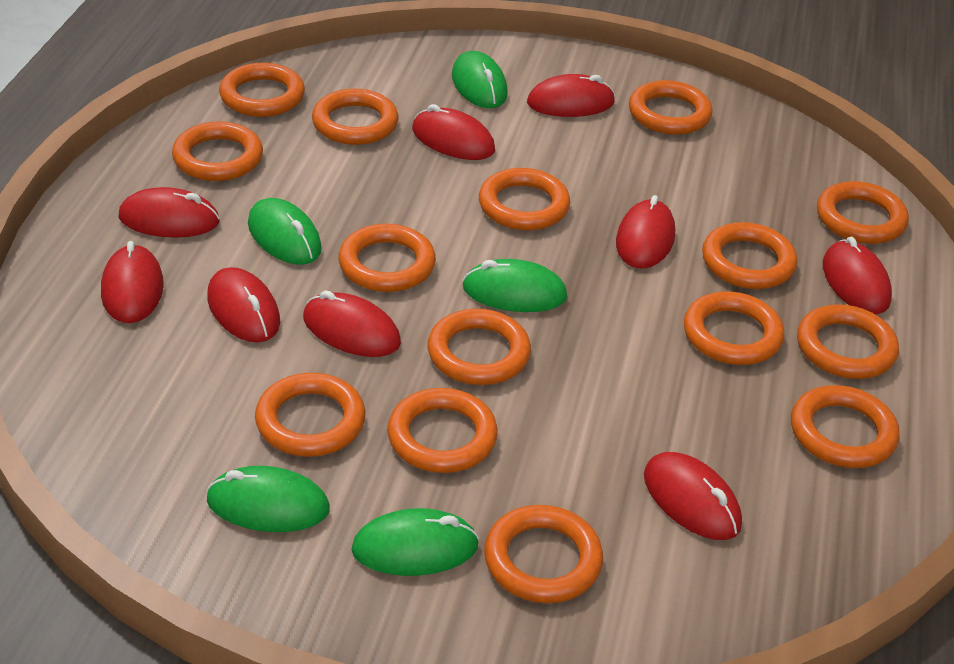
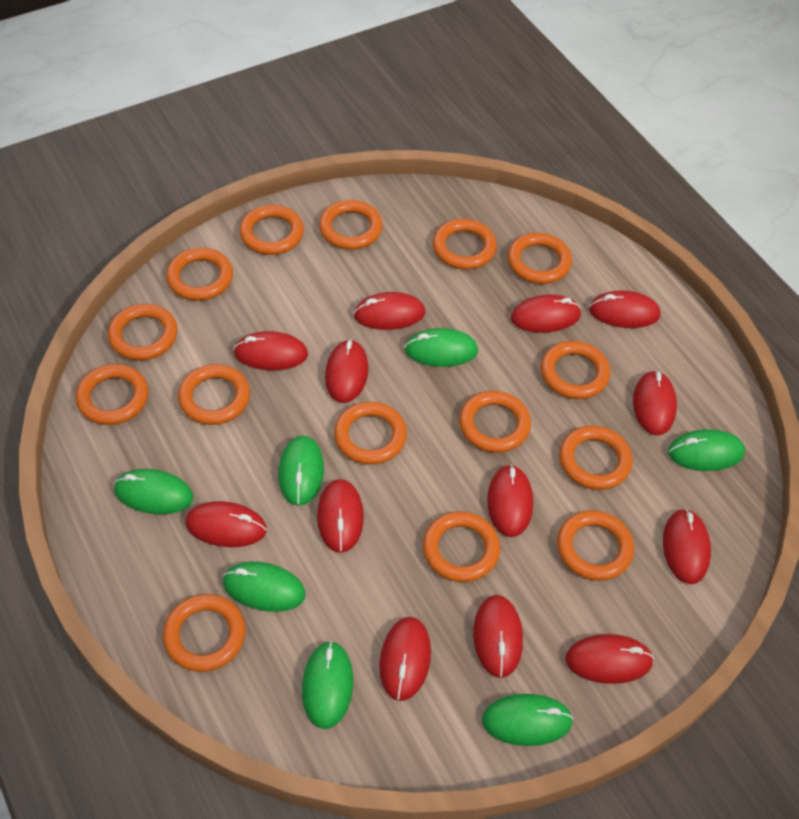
green mouse: [206,466,330,532] [248,198,322,265] [351,508,479,576] [452,51,508,108] [462,259,567,312] = 5 -> [114,469,193,514] [223,562,306,612] [278,435,324,506] [302,641,353,729] [404,328,478,367] [482,694,573,746] [668,429,745,471] = 7
red mouse: [101,241,164,323] [119,187,220,238] [207,267,280,342] [303,290,401,357] [412,104,495,160] [527,74,615,117] [616,195,675,269] [644,452,742,540] [823,237,892,315] = 9 -> [185,501,267,547] [233,331,308,370] [317,479,364,553] [325,339,369,403] [353,292,425,330] [379,617,431,701] [473,595,523,678] [487,464,533,537] [511,294,581,333] [565,634,654,684] [589,290,661,328] [633,370,677,435] [663,508,711,584] = 13

